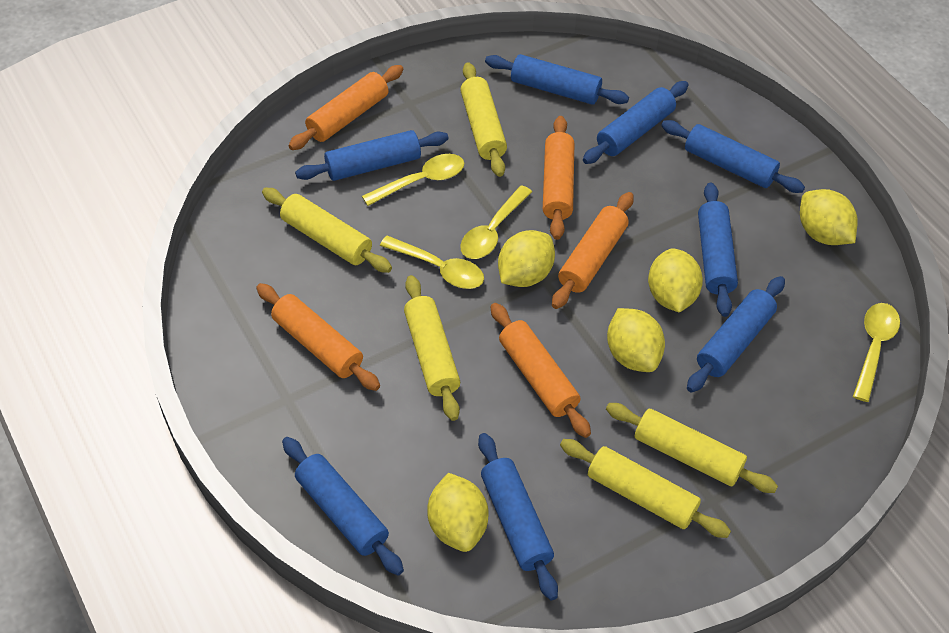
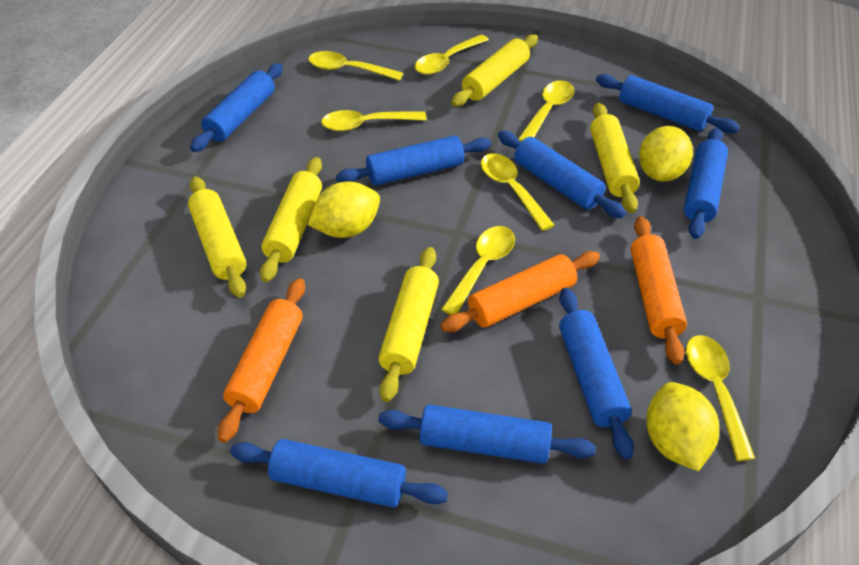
orange rolling pin: [256,283,380,391] [288,65,404,150] [491,303,591,438] [543,116,574,240] [552,192,634,309] = 5 -> [218,278,305,443] [440,251,600,332] [631,216,687,364] = 3
yellow lemon: [427,473,489,552] [498,230,555,287] [607,308,665,372] [648,248,703,312] [800,189,858,245] = 5 -> [308,181,380,238] [639,126,693,182] [646,382,719,471] = 3
yellow spoon: [362,154,464,206] [380,236,484,289] [460,185,532,259] [853,303,900,402] = 4 -> [308,51,403,81] [321,110,427,131] [414,34,489,75] [441,226,515,315] [481,153,554,231] [518,80,574,142] [686,335,755,461] = 7

